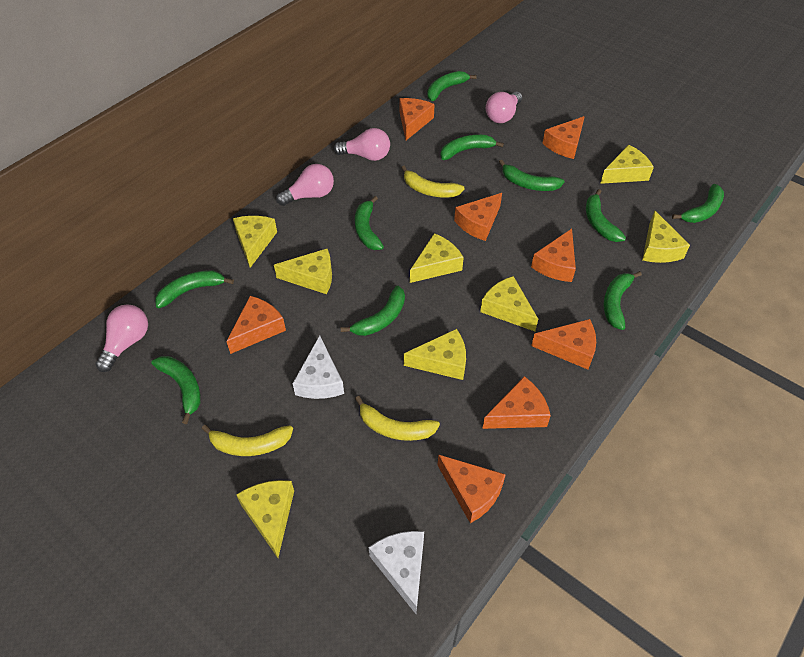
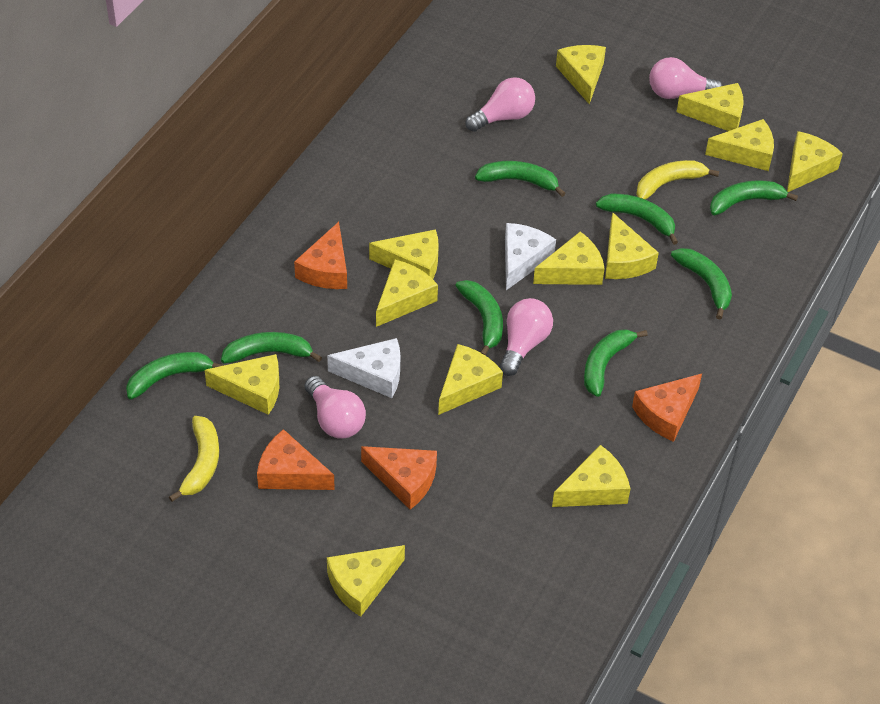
green banana: [151,356,201,424] [155,270,234,308] [341,286,405,336] [355,196,384,250] [427,71,477,101] [440,135,504,160] [499,160,565,191] [586,189,626,242] [603,271,642,330] [672,184,724,223] = 10 -> [126,352,224,400] [221,332,322,364] [455,280,503,356] [475,161,566,197] [584,329,648,397] [596,194,678,245] [671,248,732,320] [710,180,798,215] = 8
orange cheese: [226,296,286,354] [399,98,435,140] [438,455,506,523] [454,193,502,241] [482,376,551,429] [531,229,576,282] [531,319,596,369] [543,116,585,159] = 8 -> [257,429,335,490] [294,222,347,289] [361,446,437,510] [632,374,702,442] = 4
yellow banana: [202,425,293,456] [355,396,440,441] [401,166,465,198] = 3 -> [169,416,219,502] [636,160,719,200] = 2
yellow cheese: [233,216,277,268] [236,480,294,558] [274,249,332,294] [404,329,466,380] [410,233,464,283] [480,276,538,331] [600,145,654,184] [642,211,690,263] = 8 -> [205,354,279,415] [327,545,405,617] [369,229,439,279] [376,259,438,327] [438,344,503,415] [533,231,605,285] [552,445,630,507] [556,45,606,104] [605,212,659,279] [677,83,744,131] [705,119,774,171] [787,131,843,192] = 12

